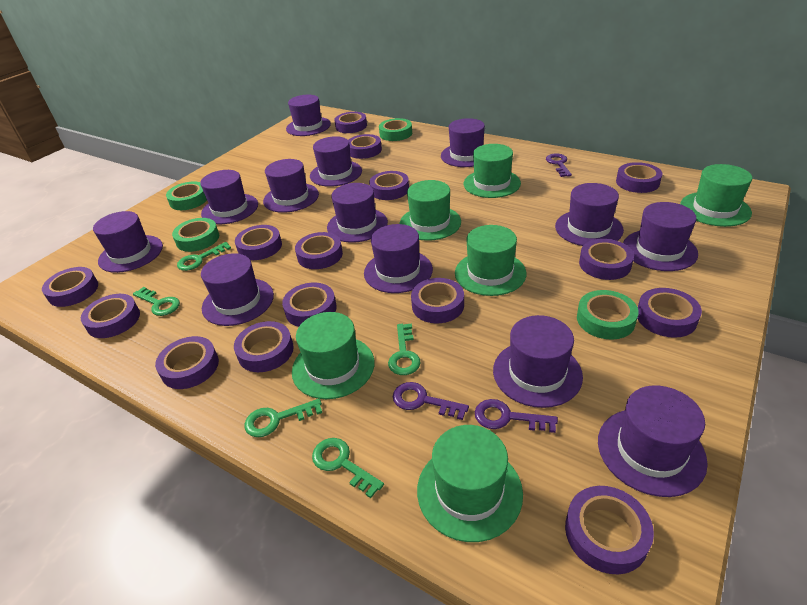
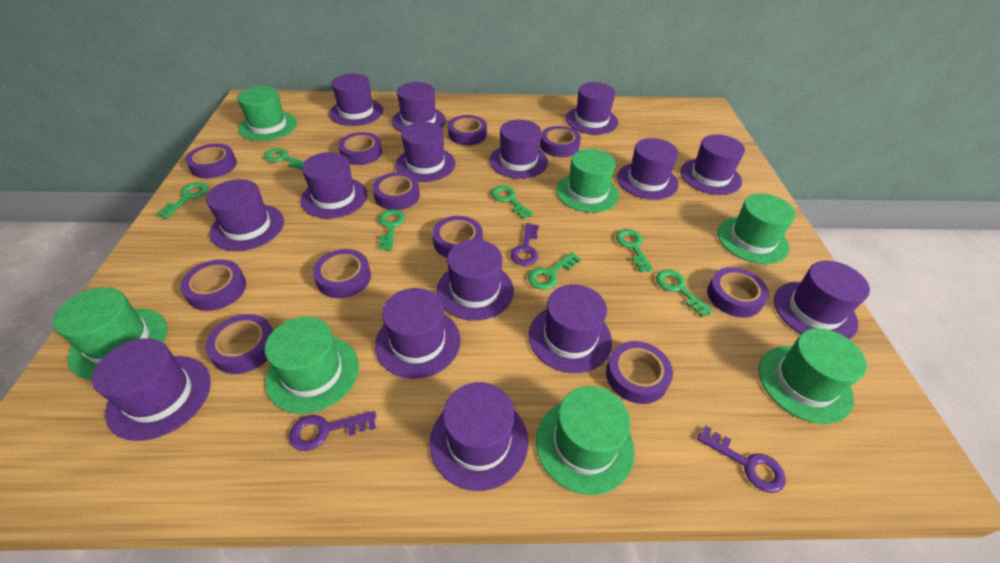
green hat: [292,312,374,399] [399,180,461,241] [417,425,523,542] [455,225,526,296] [464,144,521,198] [680,164,752,227] = 6 -> [53,287,167,380] [237,86,297,141] [265,317,359,414] [536,386,635,495] [556,149,619,213] [717,193,796,264] [759,328,867,424] = 7
green key: [133,287,180,316] [177,242,231,271] [245,399,322,437] [312,438,384,498] [388,324,421,375] = 5 -> [156,182,208,218] [264,148,304,170] [379,209,405,250] [491,186,534,219] [528,252,581,290] [616,229,654,272] [656,270,713,317] = 7
green tape: [166,181,207,210] [172,218,219,252] [379,118,412,141] [577,290,639,339] = 4 -> none = 0
purple hat: [93,211,163,273] [200,170,258,224] [201,253,274,326] [263,159,319,213] [286,95,331,136] [310,136,362,187] [327,183,388,243] [364,224,433,293] [441,118,485,167] [493,315,583,408] [555,183,624,246] [598,385,708,497] [623,202,698,271] = 13 -> [92,338,211,441] [206,179,284,251] [300,152,367,219] [329,74,383,126] [375,288,461,379] [392,82,446,133] [395,122,456,182] [430,382,528,491] [436,239,514,321] [489,120,548,179] [529,284,612,373] [566,82,618,135] [617,138,679,200] [680,134,745,195] [774,261,870,340] = 15
purple tape: [42,267,98,307] [81,294,140,338] [155,336,219,389] [234,321,294,372] [235,225,282,260] [282,283,337,327] [295,232,343,269] [334,112,367,133] [348,134,382,159] [369,171,409,200] [411,278,464,323] [565,486,654,574] [579,239,634,280] [616,162,662,193] [637,288,702,338] = 15 -> [180,259,246,311] [186,144,237,178] [205,314,273,374] [313,249,371,298] [338,132,382,165] [373,172,420,210] [433,216,483,258] [448,115,487,145] [540,126,581,157] [606,341,673,404] [707,267,769,318] = 11

